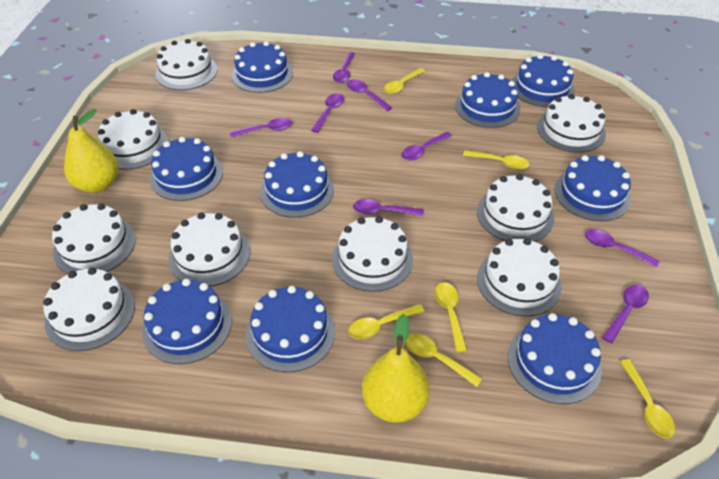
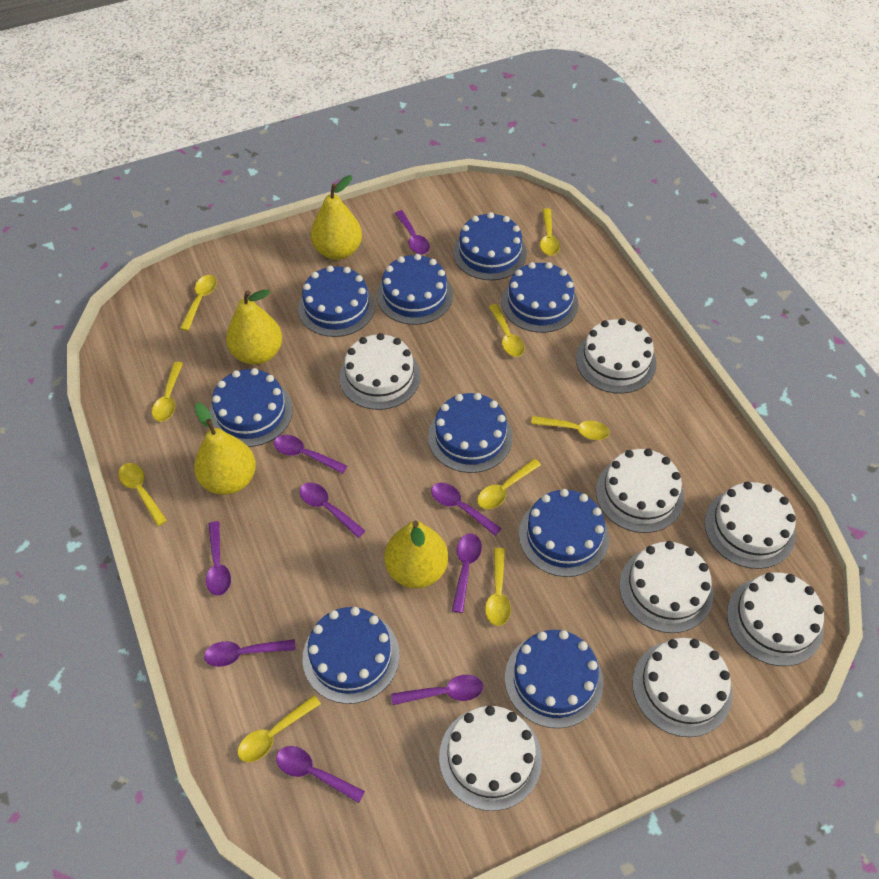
purple spoon: [230,118,292,137] [311,93,344,133] [333,52,355,83] [347,79,392,111] [353,199,424,216] [401,132,452,161] [585,229,659,267] [602,285,649,343] = 8 -> [204,639,296,667] [206,521,231,596] [274,435,347,474] [276,746,365,803] [299,482,365,538] [391,675,483,705] [395,210,430,254] [431,483,502,536] [452,533,482,613] = 9
white cake: [43,267,135,351] [52,204,136,274] [98,109,168,170] [155,39,217,90] [168,213,250,287] [332,216,413,292] [477,174,554,242] [477,238,562,317] [537,94,606,153] = 9 -> [339,333,420,410] [439,706,542,811] [576,318,657,394] [596,449,684,533] [620,541,714,633] [633,638,732,737] [704,482,796,569] [727,573,824,666] = 8
yellow pear: [64,109,118,193] [362,314,430,423] = 2 -> [194,403,256,495] [226,290,282,365] [311,175,362,260] [384,521,448,588] = 4
yellow spoon: [348,304,425,339] [384,68,425,94] [405,333,482,387] [435,282,467,352] [463,150,529,170] [620,359,675,438] = 6 -> [118,463,167,526] [152,362,183,422] [180,275,217,331] [238,695,321,762] [477,459,541,509] [485,548,511,626] [489,304,525,357] [531,416,609,440] [540,208,560,256] = 9

